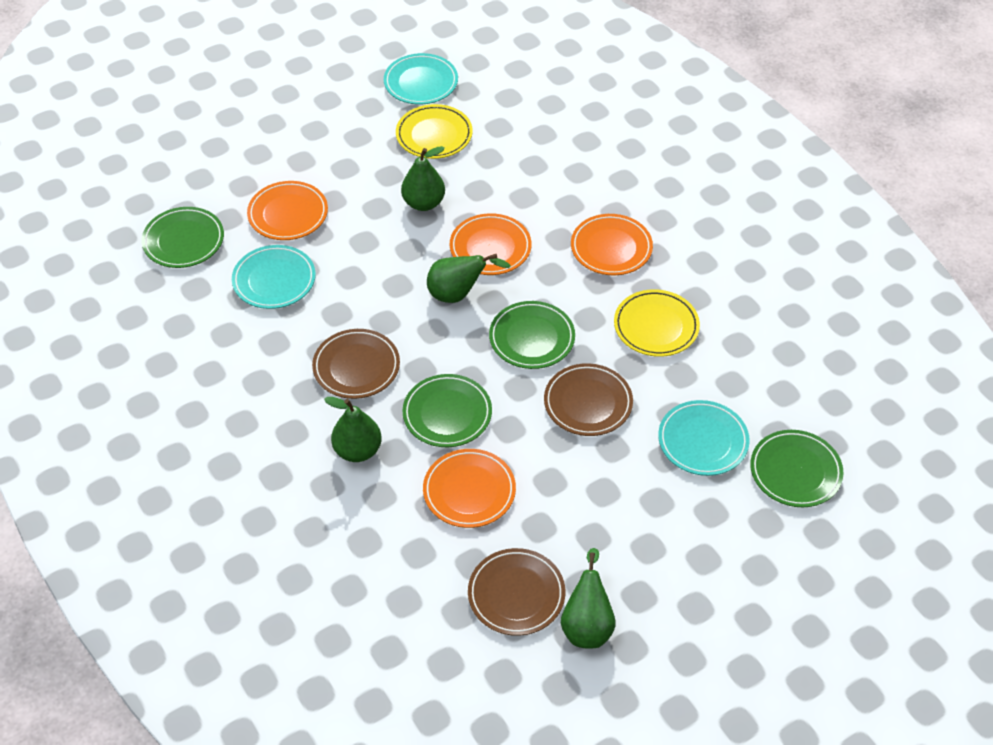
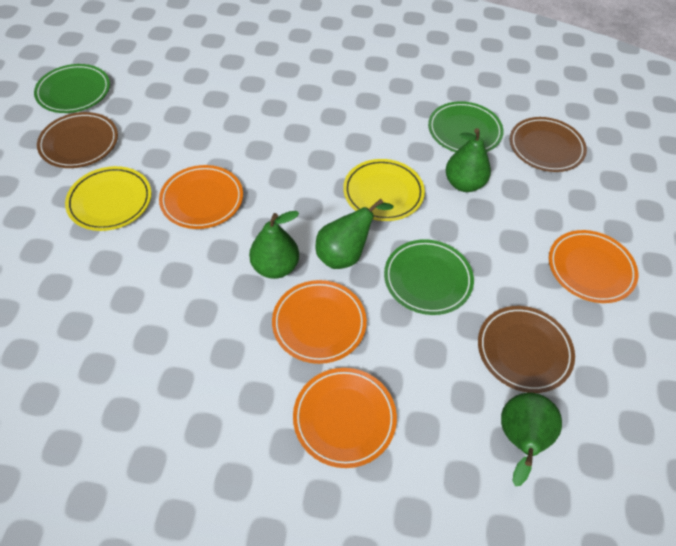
green plate: [141,207,224,268] [402,374,492,447] [489,301,575,369] [750,430,844,507] = 4 -> [34,64,110,113] [384,239,474,315] [428,101,504,152] = 3
turquoise plate: [232,245,316,309] [384,53,458,104] [658,400,750,476] = 3 -> none = 0

